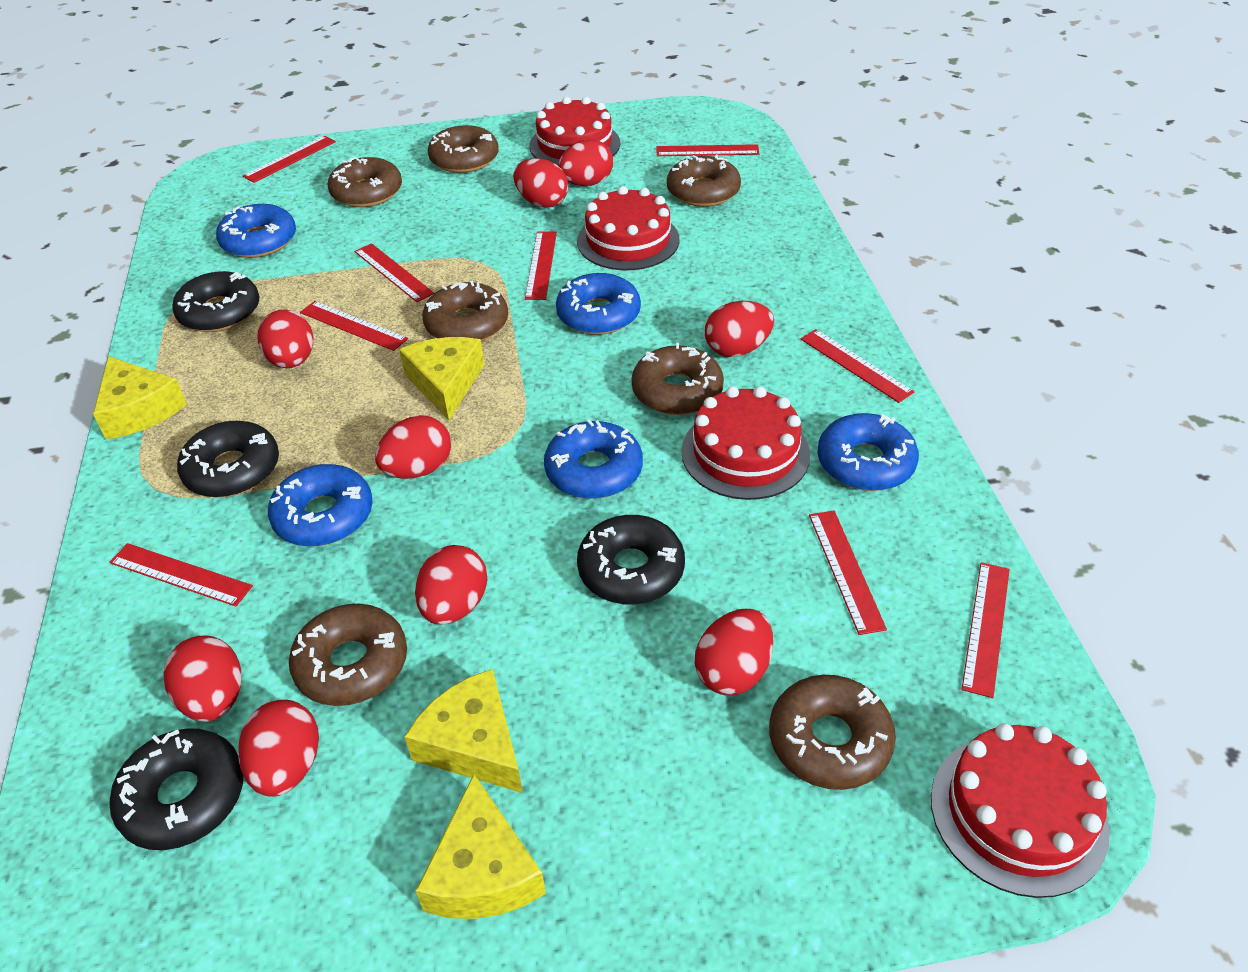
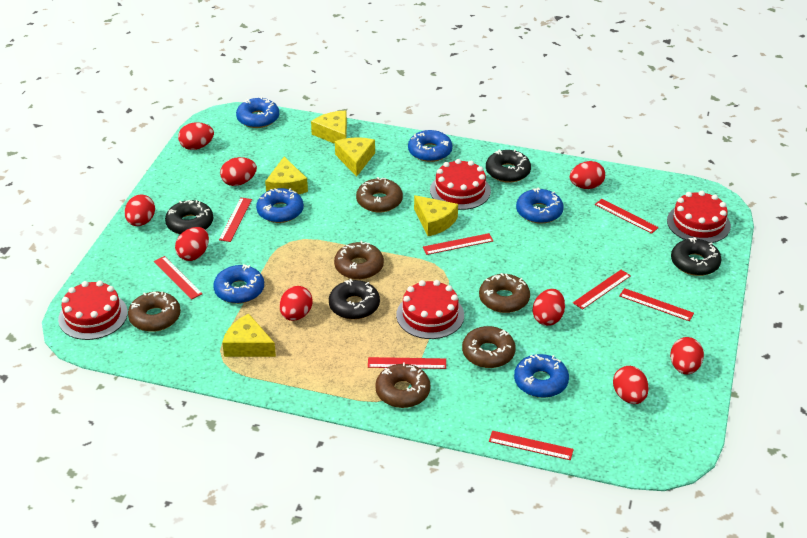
blue donut: [216,204,296,258] [268,464,373,547] [544,419,643,499] [556,273,641,335] [817,413,919,491] = 5 -> [213,264,264,304] [236,97,279,128] [256,188,304,223] [408,130,452,162] [514,354,569,398] [516,187,564,224] = 6
brown donut: [289,604,407,706] [328,157,402,207] [422,281,508,342] [428,125,499,173] [631,343,724,415] [667,155,741,207] [769,675,896,790] = 7 -> [128,291,181,332] [334,241,384,280] [356,177,403,213] [375,362,431,408] [462,326,516,368] [479,273,530,313] = 6
red ruler: [109,543,253,606] [243,136,336,183] [300,301,408,351] [354,243,434,302] [525,231,557,300] [657,144,760,156] [801,329,915,403] [809,511,887,635] [962,562,1010,698] = 9 -> [154,256,203,300] [219,198,252,242] [368,357,446,369] [423,233,493,255] [489,431,574,460] [573,270,631,310] [595,199,659,234] [619,288,694,321] = 8
yellow cheese: [93,356,187,440] [399,337,485,420] [405,669,523,793] [416,774,546,919] = 4 -> [222,313,276,357] [265,157,308,194] [311,110,347,144] [335,137,375,177] [414,195,458,236] = 5

